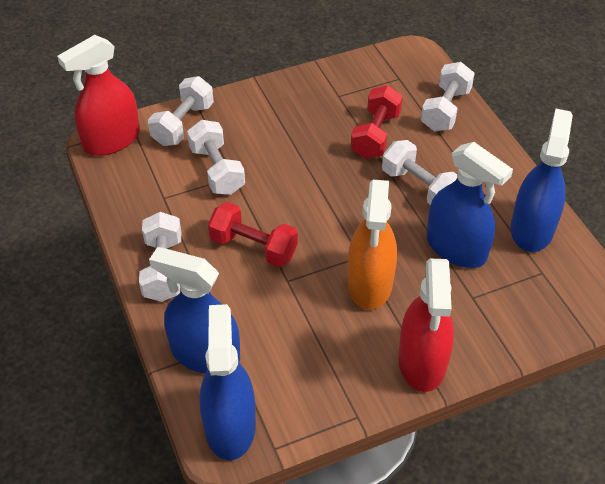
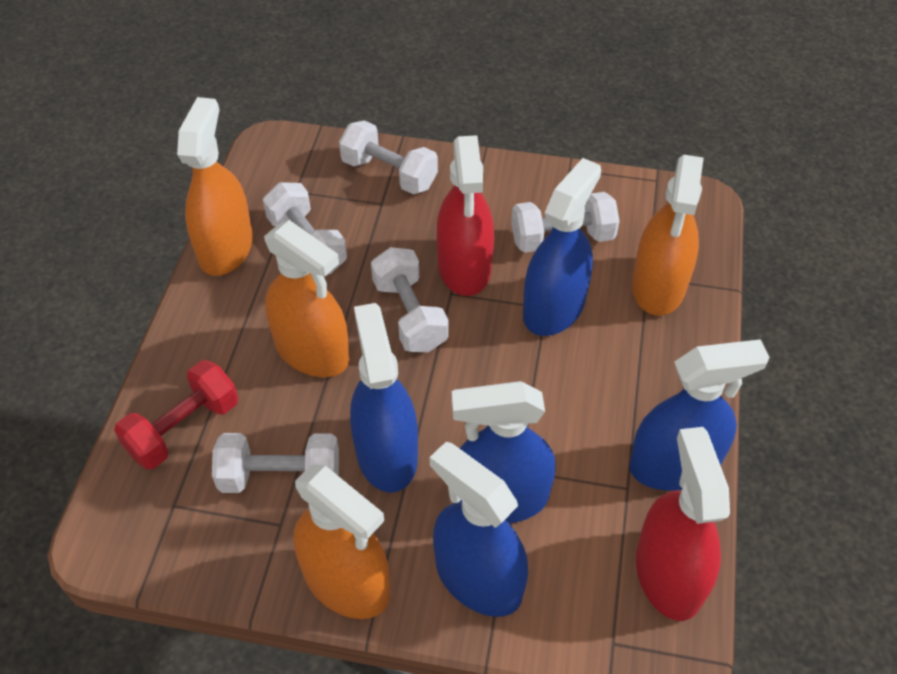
blue spray bottle: [149,247,240,374] [200,304,256,460] [427,142,513,268] [511,109,573,252] = 4 -> [350,303,418,492] [430,442,528,617] [451,381,556,523] [523,158,601,336] [629,339,770,491] = 5
orange spray bottle: [347,180,397,310] = 1 -> [177,97,253,276] [264,220,350,377] [294,464,390,619] [632,155,704,316] = 4
red dumbbell: [208,202,298,267] [351,85,403,159] = 2 -> [114,360,238,469] = 1

